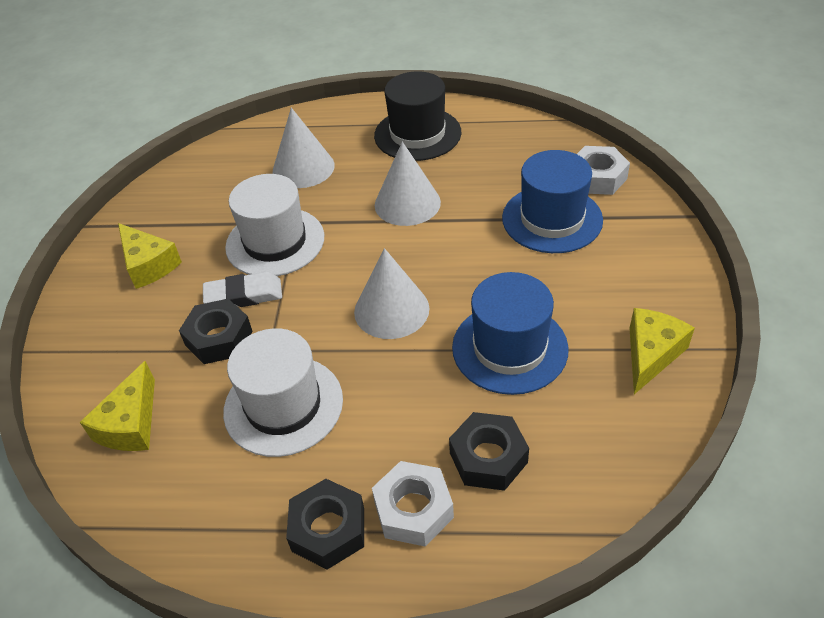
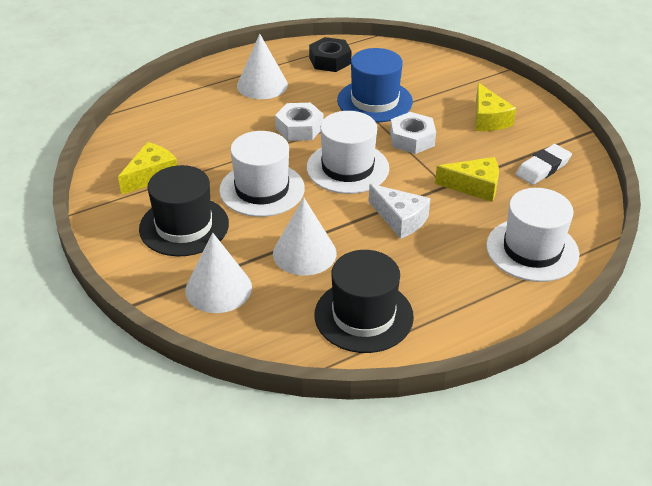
black hat: [374,71,461,161] = 1 -> [139,165,229,256] [314,250,414,353] = 2
black nut: [179,299,253,364] [286,479,364,570] [449,412,529,491] = 3 -> [309,37,352,72] = 1
blue hat: [452,272,568,395] [502,150,603,253] = 2 -> [337,48,413,122] = 1
white cheese: none = 0 -> [369,184,430,239] = 1
white hat: [223,328,343,457] [225,174,324,276] = 2 -> [219,131,305,217] [307,111,389,194] [486,188,579,282] = 3

